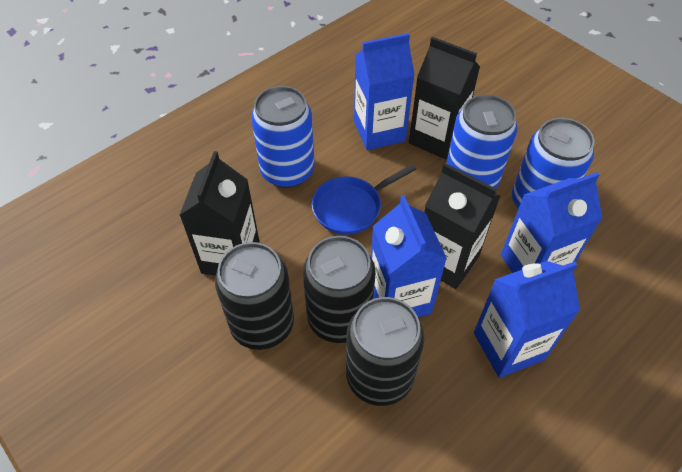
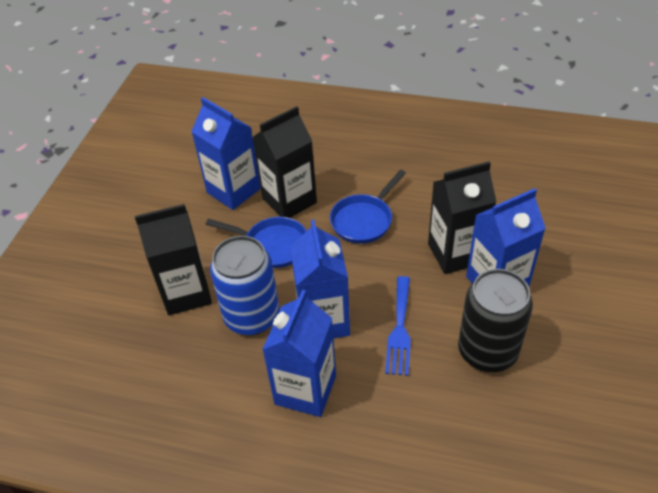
black can: [215,242,294,350] [303,236,376,343] [346,297,424,406] = 3 -> [458,269,533,372] = 1
blue can: [251,86,315,188] [447,95,517,188] [512,118,594,209] = 3 -> [210,236,279,336] = 1
blue fork: none = 0 -> [385,276,411,376] = 1
blue pan: [312,164,416,235] = 1 -> [206,217,307,268] [330,170,406,244] = 2

